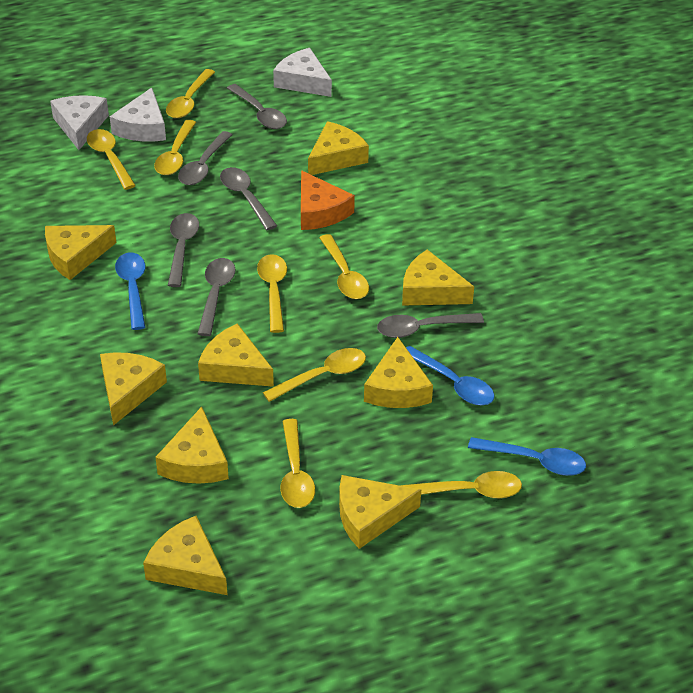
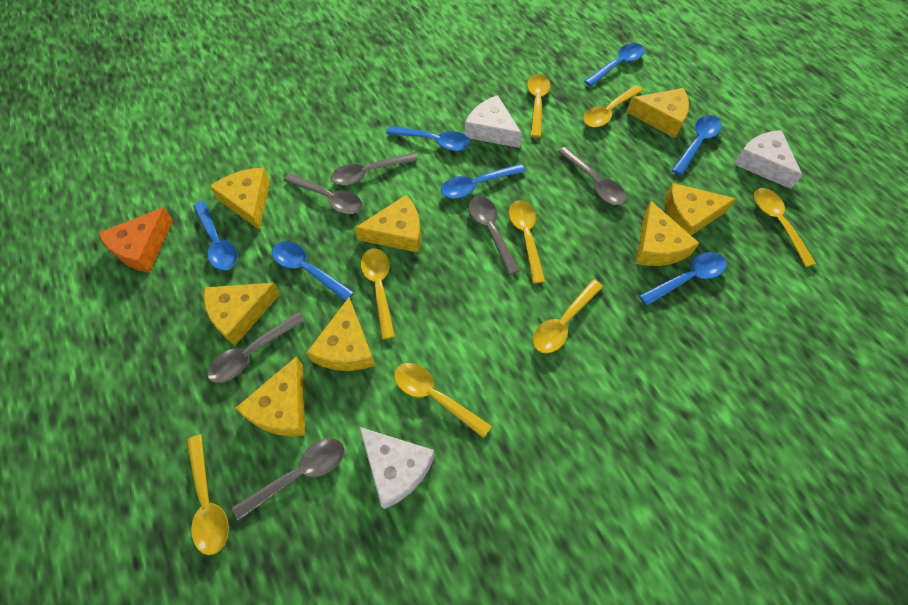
blue spoon: [115,253,146,330] [406,346,494,405] [468,437,586,476] = 3 -> [193,201,238,270] [272,241,354,301] [387,126,470,151] [441,164,525,198] [584,43,645,87] [639,252,727,306] [672,115,722,175] = 7
yellow cheese: [45,225,116,280] [100,352,167,426] [143,516,227,595] [155,407,229,484] [198,323,274,387] [308,121,369,175] [339,475,421,549] [364,337,433,408] [402,249,474,306] = 9 -> [203,283,281,346] [210,168,270,230] [235,356,305,436] [307,297,376,371] [355,195,421,253] [626,88,689,138] [636,201,699,266] [665,183,736,235] = 8

